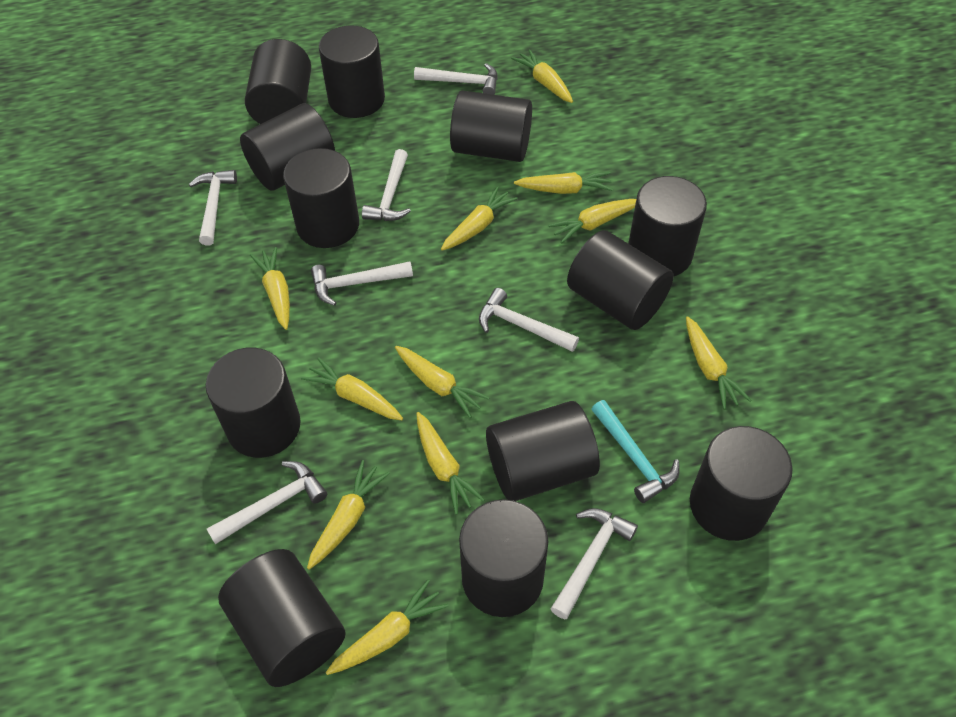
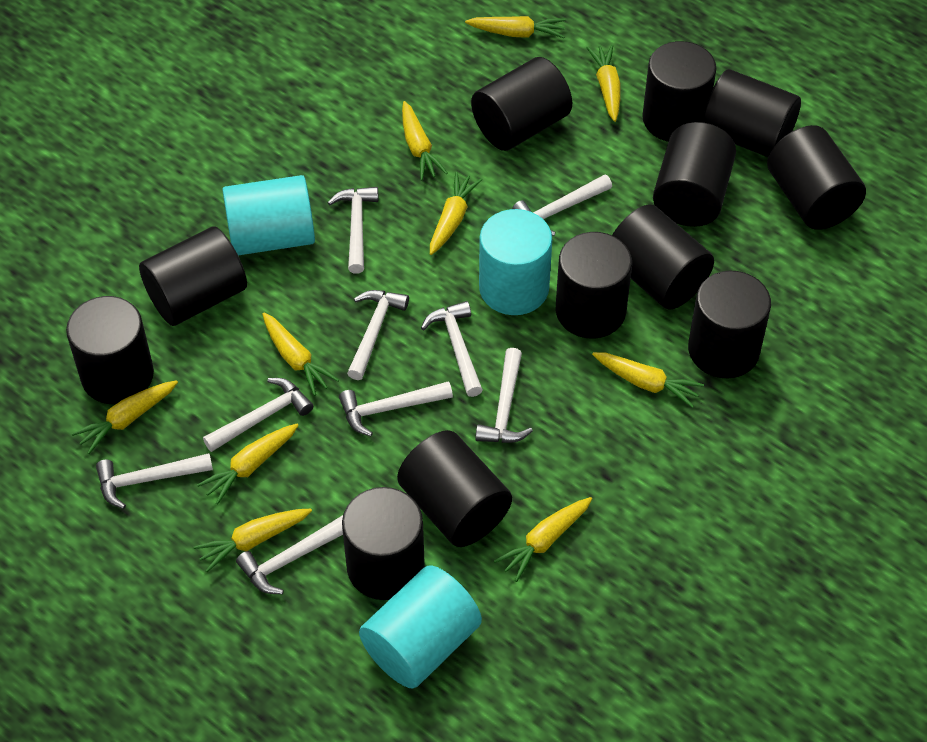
turquoise cylinder: none = 0 -> [222,175,315,255] [359,566,482,689] [479,209,552,315] = 3
turquoise hammer: [592,400,680,503] = 1 -> none = 0
white hammer: [189,170,237,246] [207,461,327,544] [311,261,413,306] [362,149,411,221] [414,63,498,95] [479,288,579,352] [551,508,638,620] = 7 -> [96,453,213,509] [203,378,313,452] [236,515,343,594] [328,187,378,274] [339,381,453,436] [347,290,409,380] [421,301,483,397] [475,348,533,443] [512,174,612,236] = 9
yellow carrot: [250,247,290,330] [301,357,403,420] [307,460,390,570] [325,579,449,675] [395,346,490,418] [416,412,485,515] [441,186,517,251] [511,49,573,103] [514,172,613,194] [548,199,636,244] [686,316,751,410] = 11 -> [72,380,178,454] [193,509,312,572] [197,424,299,505] [262,313,339,396] [402,101,448,181] [430,172,482,255] [465,16,566,38] [494,497,592,582] [587,45,620,122] [592,352,704,408] = 10

